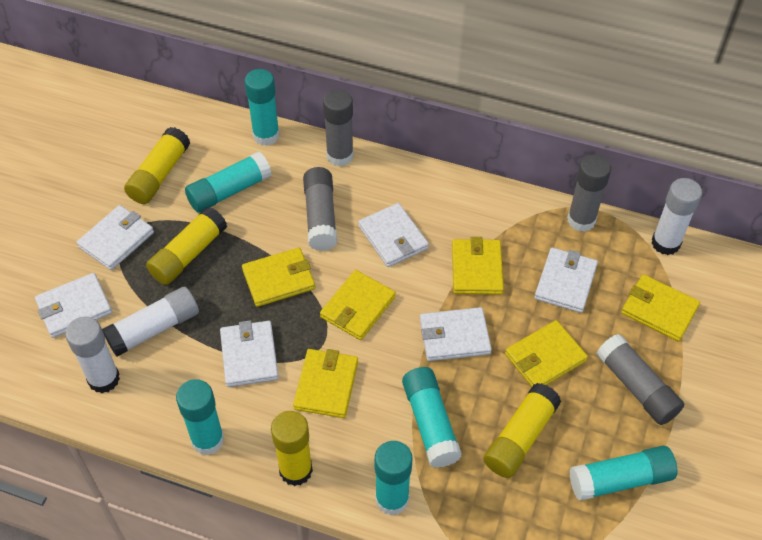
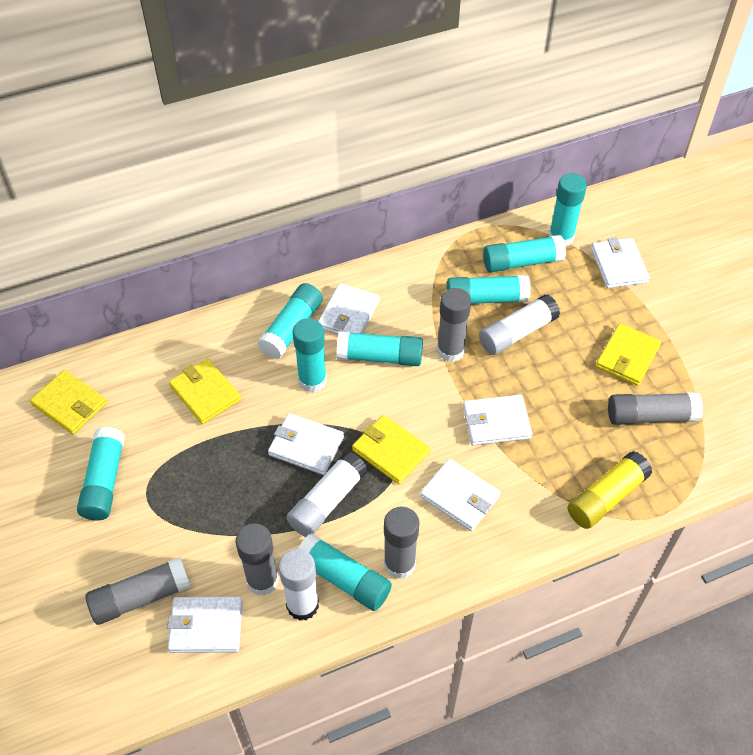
grey glue stick: [303,167,337,251] [323,89,354,167] [567,155,611,232] [596,334,684,425] = 4 -> [86,557,191,625] [236,523,279,596] [384,506,420,579] [437,288,471,362] [608,392,703,425] = 5
turquoise glue stick: [176,379,224,455] [185,152,272,213] [244,69,280,146] [375,441,412,516] [402,367,462,468] [570,446,677,501] = 6 -> [77,427,125,521] [257,283,323,359] [293,318,327,392] [298,533,392,611] [336,331,423,366] [447,275,530,304] [483,235,566,272] [549,173,587,246] = 8
yellow glue stick: [124,127,190,204] [146,207,227,285] [271,411,313,486] [484,383,561,478] = 4 -> [568,451,652,529] = 1
yellow wallet: [242,248,315,307] [293,349,358,418] [320,270,396,340] [452,237,504,295] [505,320,588,387] [621,274,700,341] = 6 -> [30,370,107,435] [169,358,241,424] [352,415,430,484] [596,323,661,386] = 4

